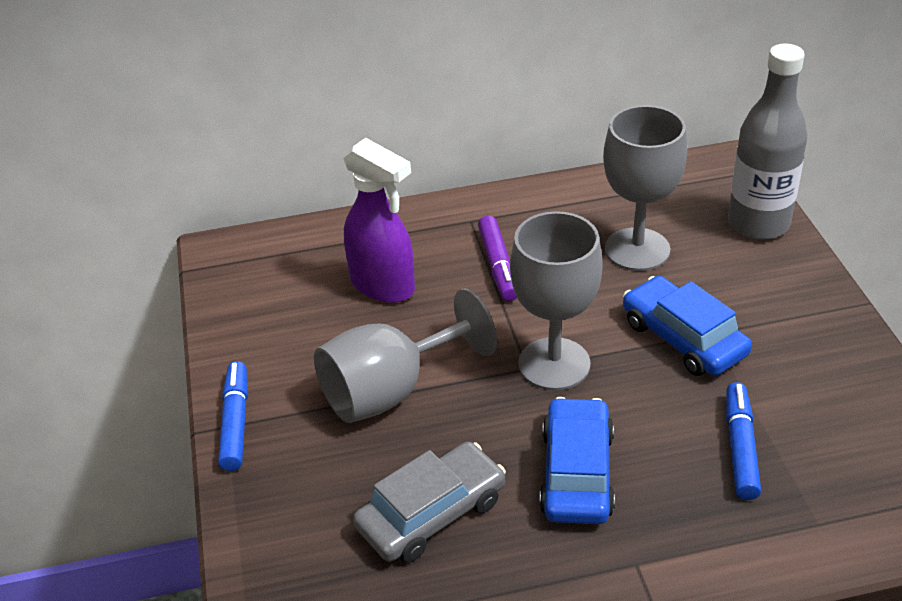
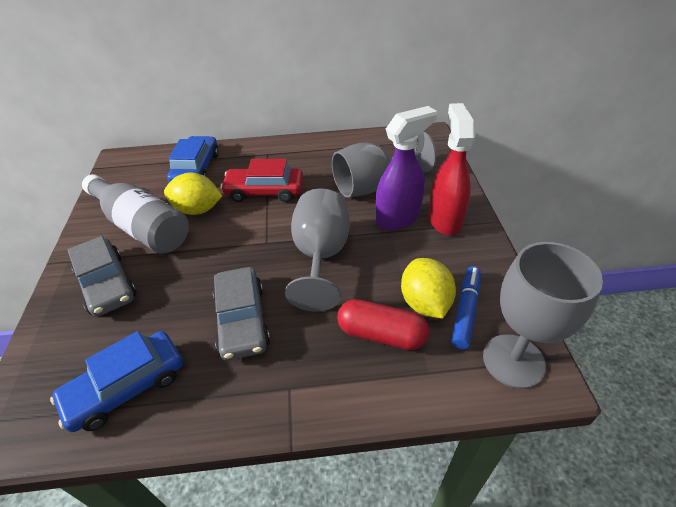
blue marker: [218,361,248,471] [726,382,761,500] = 2 -> [451,266,481,349] = 1
grey car: [353,442,506,563] = 1 -> [68,236,137,317] [213,267,270,360] = 2
purple marker: [478,216,517,301] = 1 -> none = 0
red capsule: none = 0 -> [337,299,429,350] = 1
red car: none = 0 -> [220,159,303,202] = 1
red spray bottle: none = 0 -> [429,103,476,235] = 1
yellow lemon: none = 0 -> [164,173,222,215] [401,258,456,319] = 2

